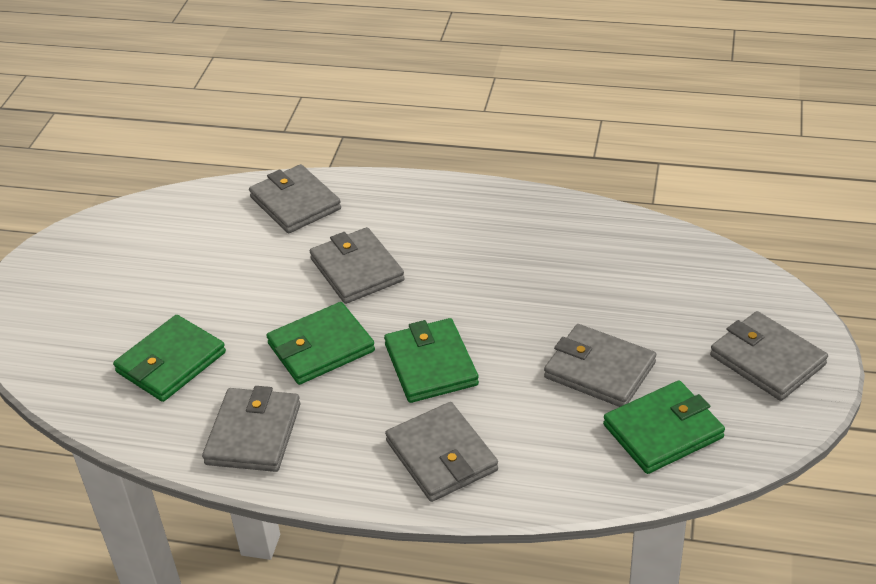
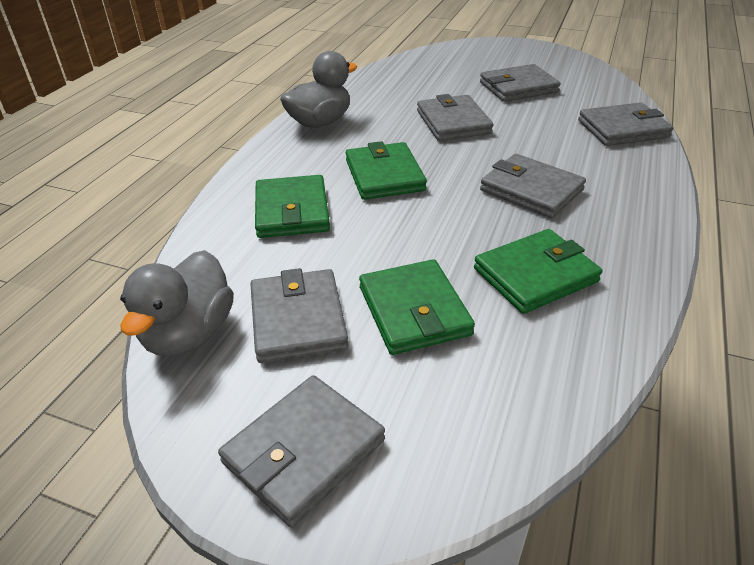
grey duck: none = 0 -> [120,250,234,356] [280,51,357,128] = 2

